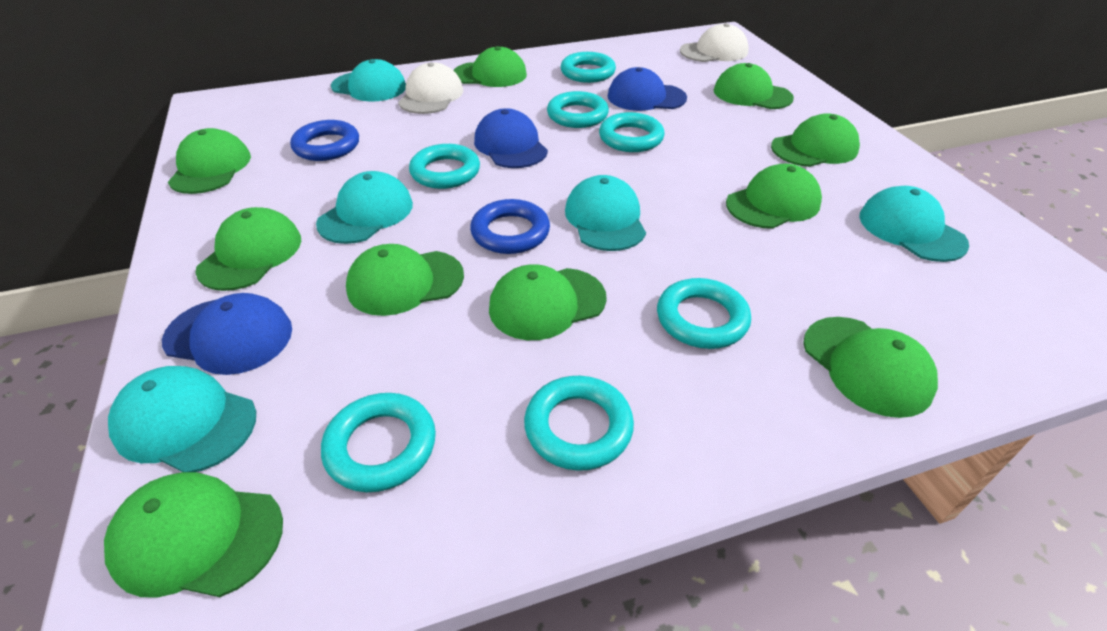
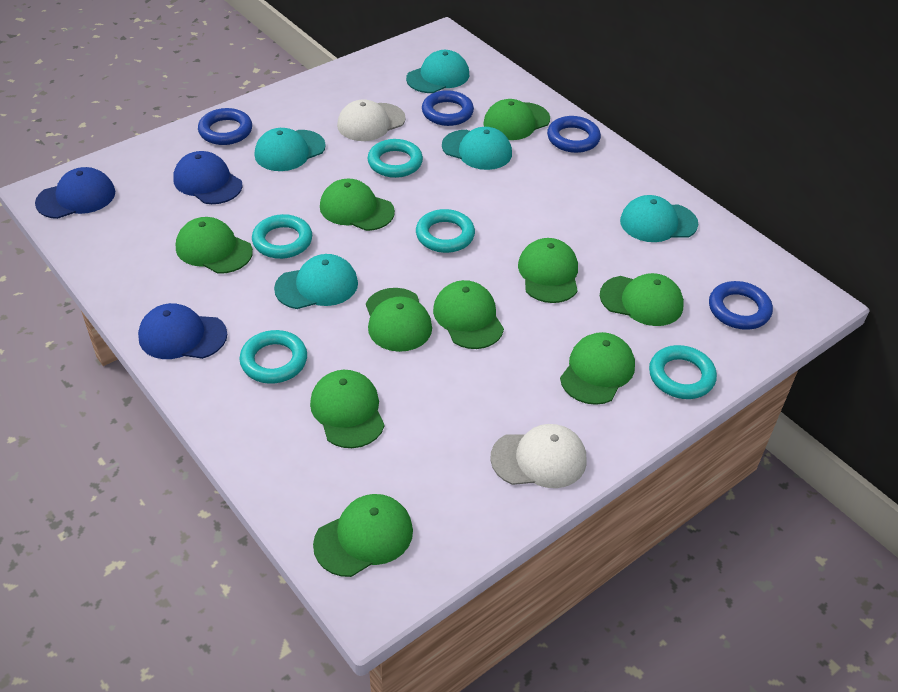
blue ring: [290,120,359,161] [470,199,550,254] = 2 -> [198,108,252,145] [422,90,474,126] [547,116,601,153] [709,281,773,330] = 4
turquoise ring: [321,393,436,492] [409,144,480,189] [524,376,634,471] [547,91,609,128] [561,52,616,83] [599,112,665,152] [657,278,751,349] = 7 -> [239,330,307,384] [252,214,312,259] [368,139,423,178] [416,209,475,253] [649,345,717,399] = 5

